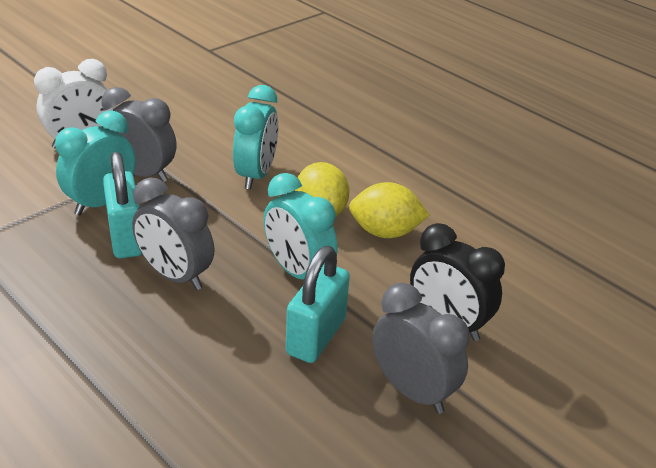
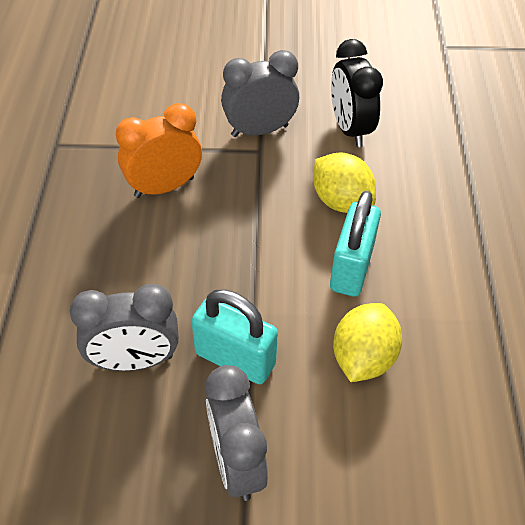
orange clock: none = 0 -> [116,103,202,198] = 1
turquoise clock: [55,110,135,215] [233,85,278,189] [264,173,338,279] = 3 -> none = 0
white clock: [34,59,113,149] = 1 -> none = 0

